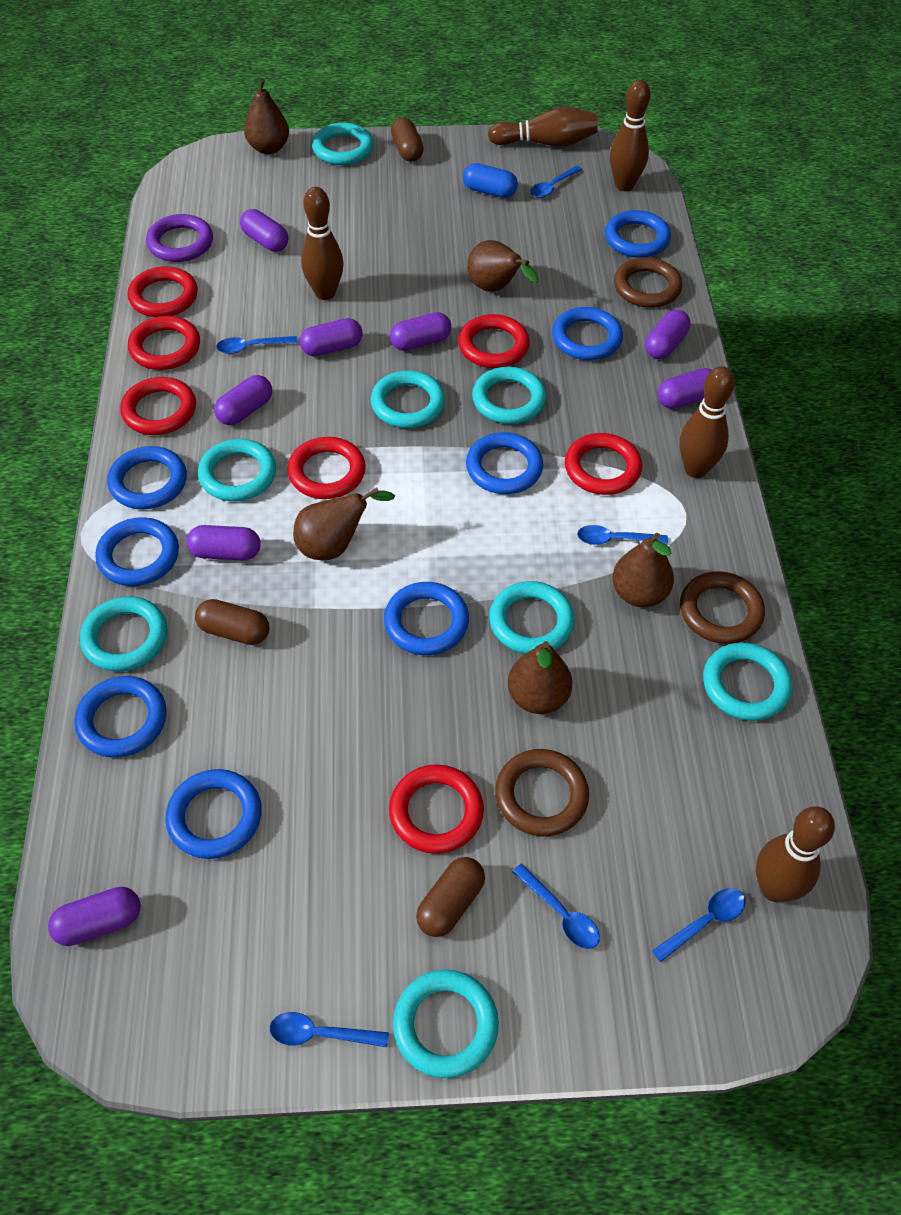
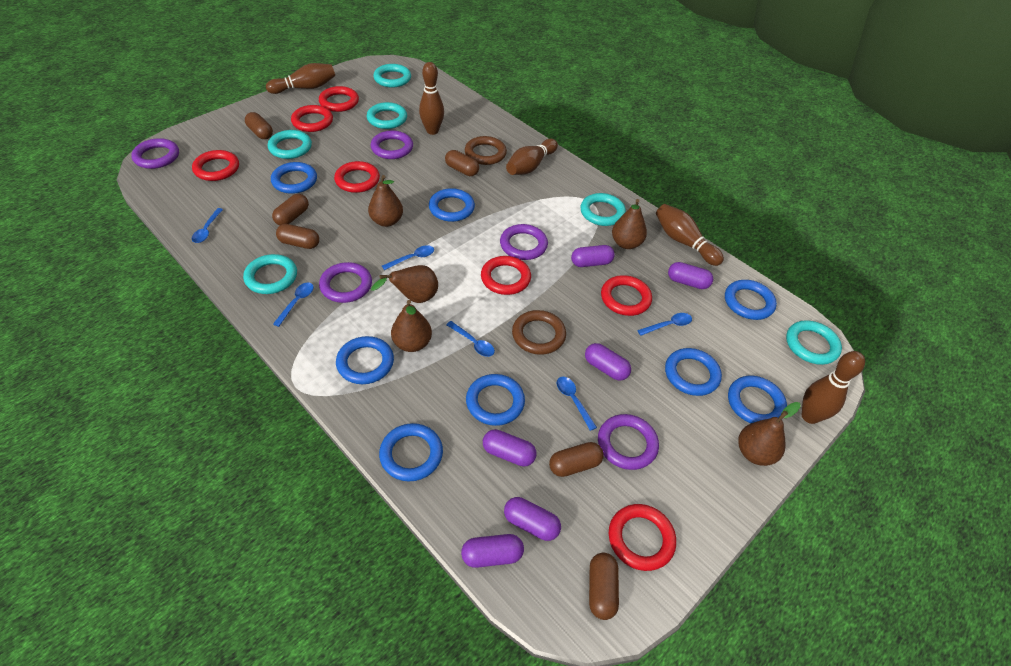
blue capsule: [463,163,518,198] = 1 -> none = 0
brown capsule: [195,599,269,645] [391,117,424,162] [416,857,485,937] = 3 -> [245,112,273,139] [272,194,309,225] [276,224,319,249] [445,150,479,176] [549,442,603,477] [589,553,619,620] = 6
brown ring: [495,749,589,837] [614,257,682,308] [680,571,765,644] = 3 -> [465,136,507,165] [512,310,566,355] = 2
purple capsule: [48,887,141,946] [186,525,261,560] [214,375,272,425] [240,209,288,252] [300,318,363,356] [390,312,451,351] [645,310,690,359] [658,368,712,408] = 8 -> [461,534,524,568] [483,429,537,467] [504,497,561,541] [571,245,615,267] [585,343,631,381] [668,262,713,289] = 6
purple ring: [146,214,213,262] = 1 -> [131,138,179,169] [319,262,372,303] [371,131,413,159] [500,224,548,260] [598,414,659,470] = 5
turquoise ring: [80,596,167,672] [198,439,276,501] [312,122,374,165] [371,370,445,428] [393,969,499,1078] [472,367,546,424] [489,581,575,654] [703,642,792,721] = 8 -> [243,254,297,294] [268,130,312,159] [367,102,407,129] [373,64,411,87] [580,193,626,226] [786,320,842,365] = 6

